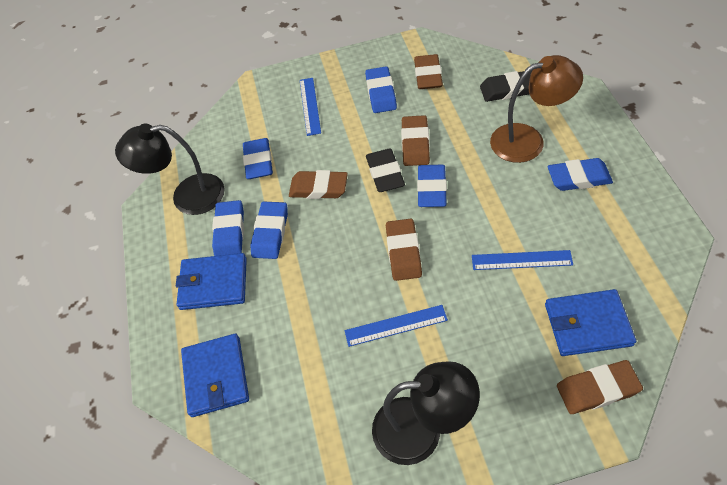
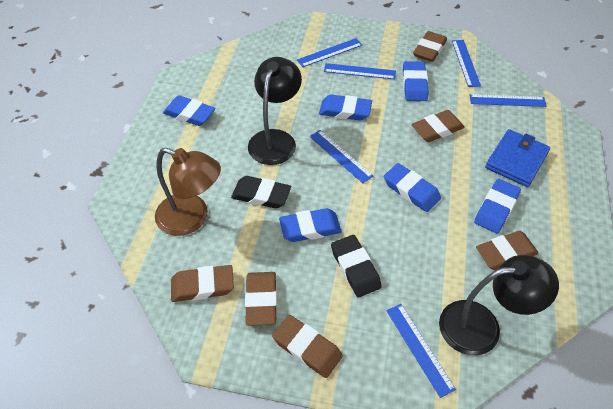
blue ruler: [300,78,321,136] [344,305,448,347] [472,250,573,270] = 3 -> [297,38,362,67] [309,130,373,183] [324,63,396,80] [386,304,456,398] [452,40,481,87] [470,94,547,107] = 6
blue wallet: [176,253,247,310] [181,334,249,417] [545,289,636,356] = 3 -> [485,129,550,187] = 1
brown eraser: [289,170,348,199] [386,219,422,281] [401,115,430,166] [414,54,443,89] [557,360,643,414] = 5 -> [171,265,234,302] [245,272,277,326] [272,315,343,378] [412,110,465,142] [413,31,447,62] [476,231,539,270] = 6

